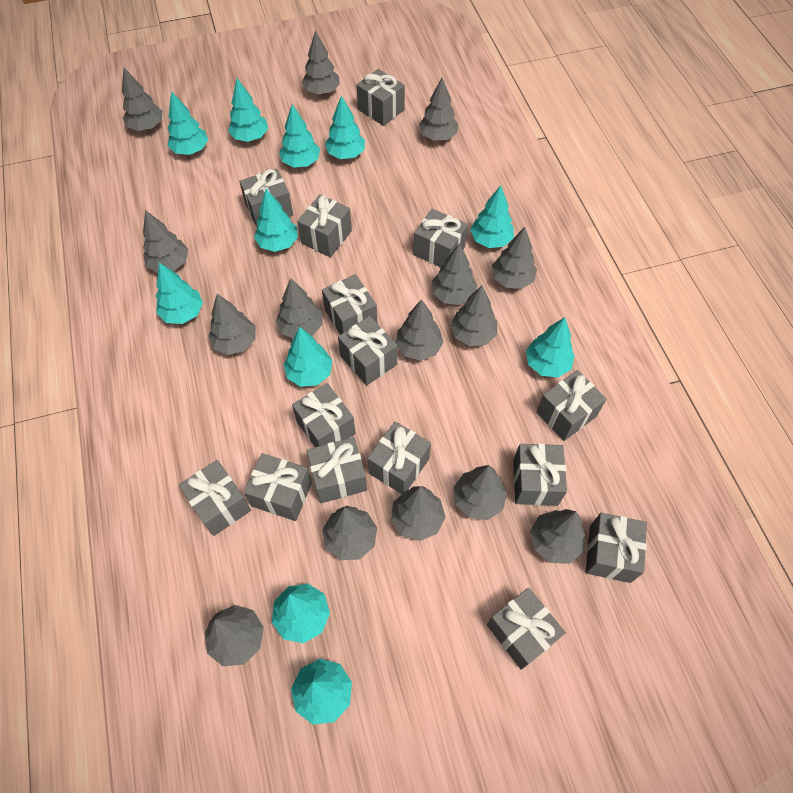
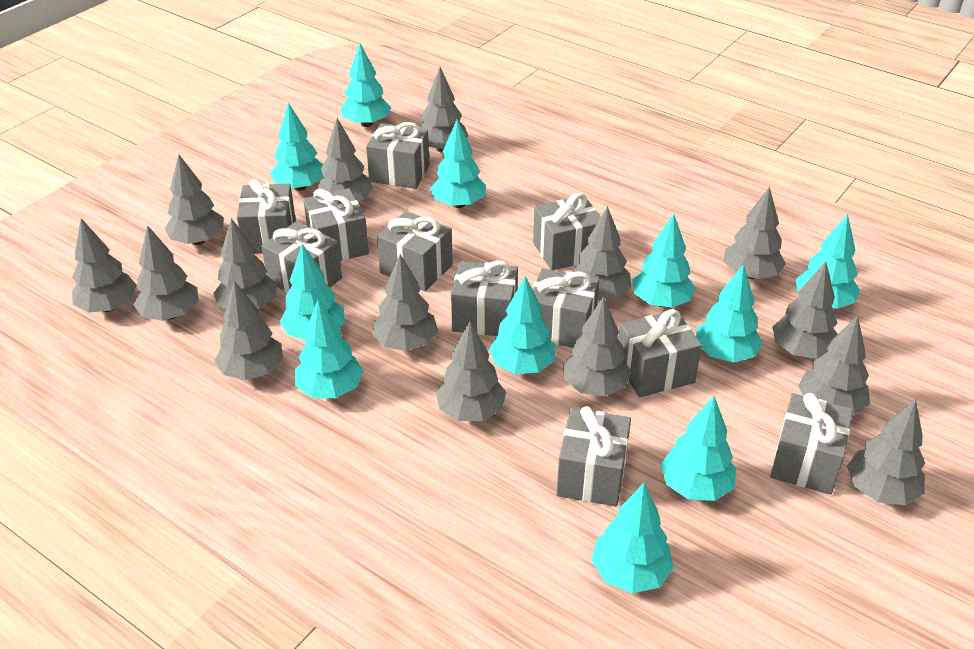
grey gift: [179,460,251,536] [239,169,293,227] [244,453,312,521] [292,383,356,447] [297,195,352,257] [307,437,367,503] [322,274,377,335] [338,316,397,385] [356,69,405,126] [368,421,431,494] [413,209,468,267] [487,588,566,670] [513,444,567,506] [536,370,607,441] [586,513,647,583] = 15 -> [237,179,296,253] [261,221,342,293] [303,188,369,261] [366,122,430,189] [377,211,453,291] [451,261,518,336] [533,193,601,270] [533,268,599,348] [556,406,631,506] [619,309,702,397] [770,393,853,495] = 11

